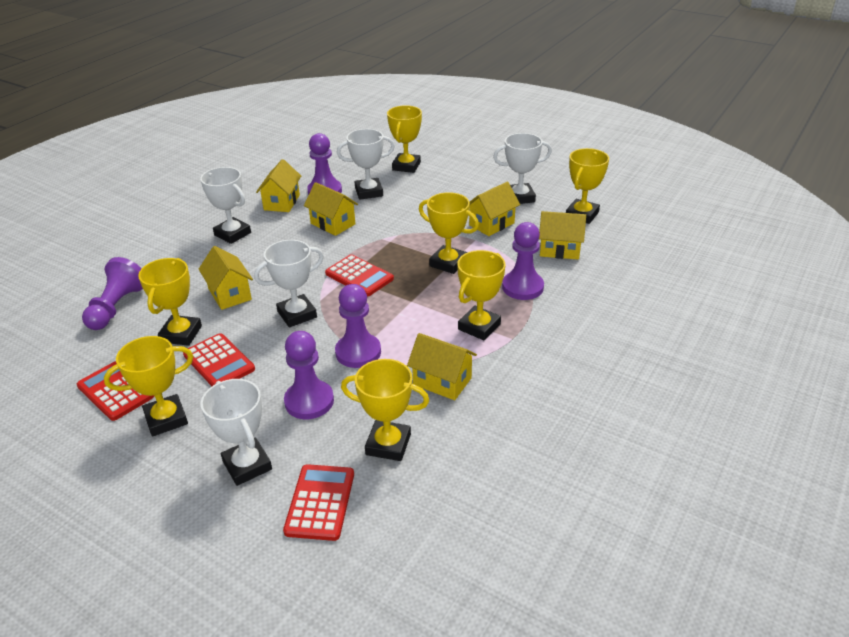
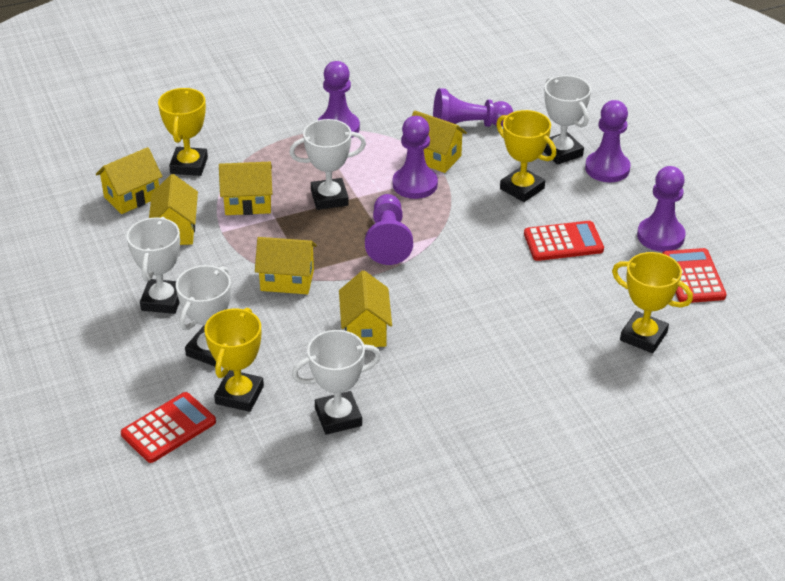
purple pawn: [82,257,143,330] [284,331,334,419] [307,133,342,195] [335,284,381,368] [502,222,544,300] = 5 -> [318,61,360,138] [365,194,413,265] [393,116,438,199] [433,88,513,127] [585,100,630,182] [637,166,685,252] = 6
red calculator: [77,361,154,421] [183,333,255,386] [283,464,354,541] [325,254,394,296] = 4 -> [121,392,216,463] [524,221,604,261] [662,248,727,303] = 3
yellow trophy: [104,336,193,436] [138,258,202,346] [341,359,429,461] [387,105,422,173] [419,192,479,274] [457,250,505,340] [566,148,609,224] = 7 -> [158,88,208,176] [204,308,264,412] [496,110,556,202] [612,252,693,353] = 4

